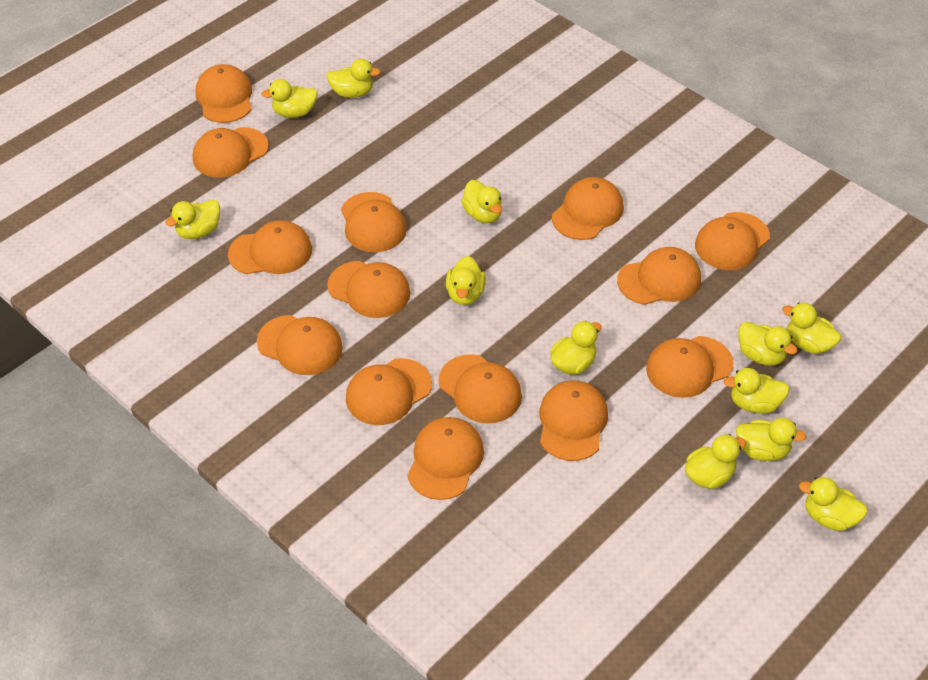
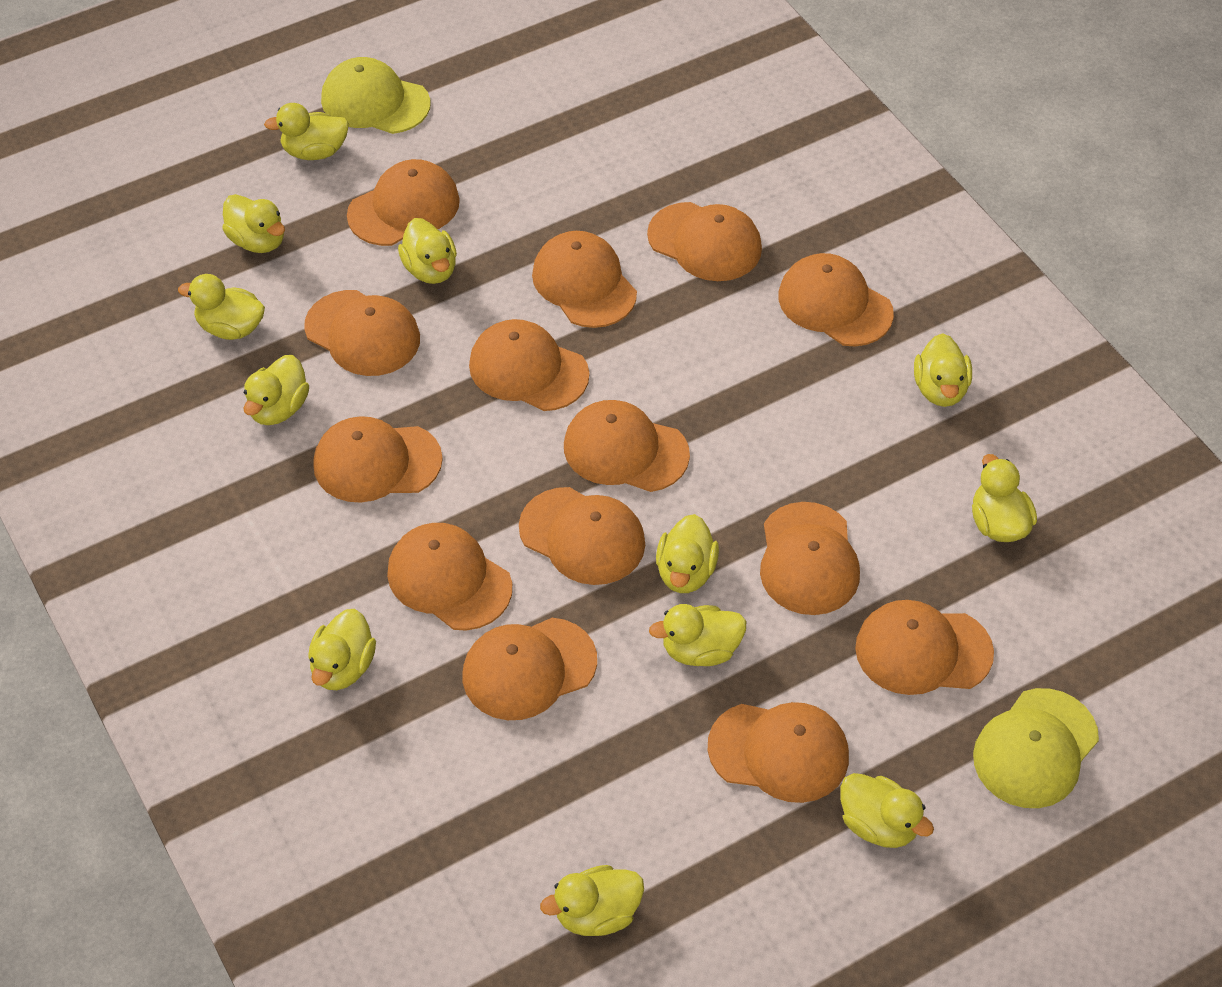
yellow cap: none = 0 -> [321,57,431,134] [973,688,1099,808] = 2

